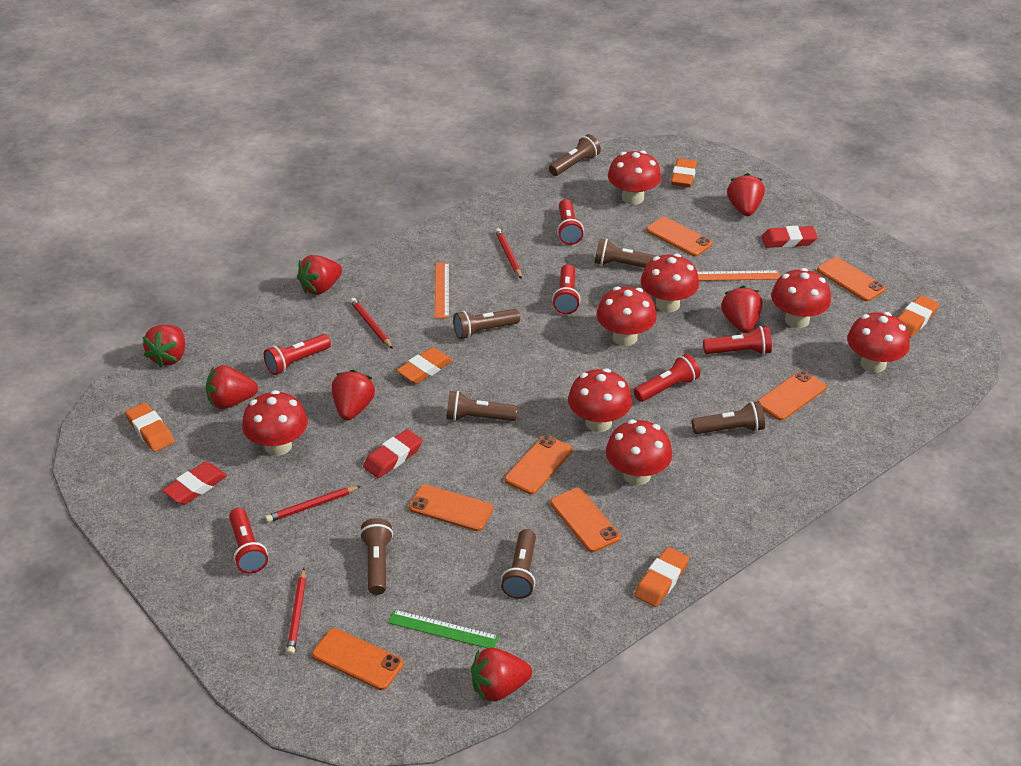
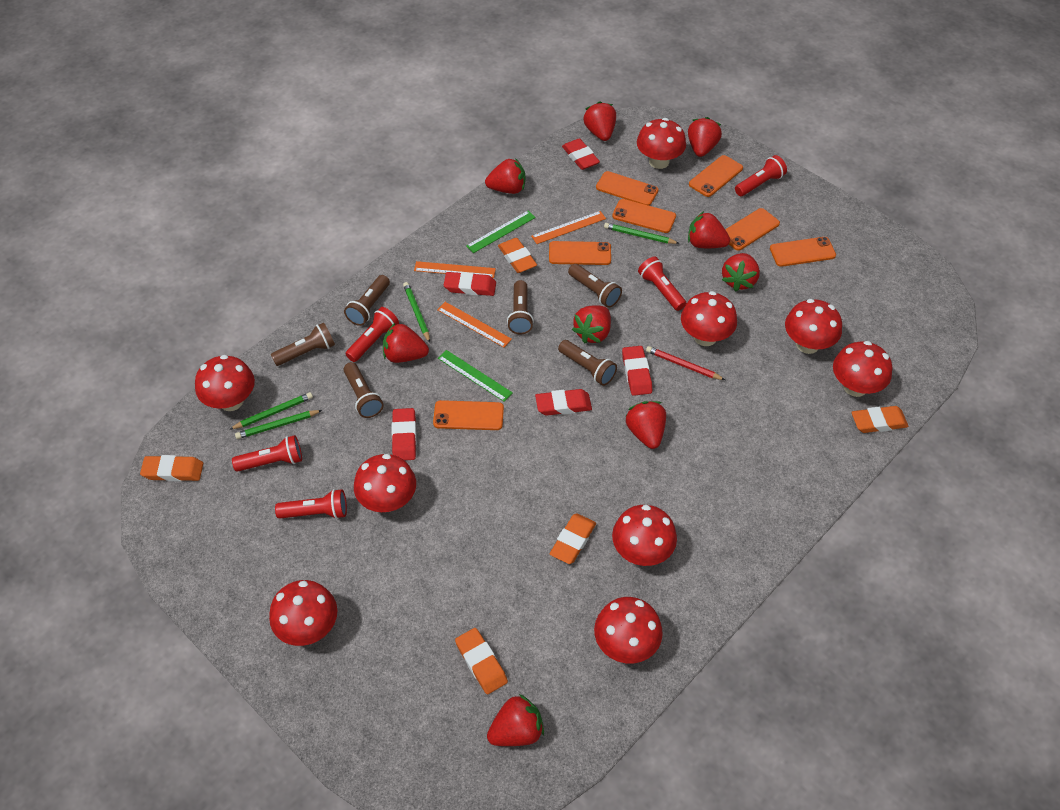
brown flashlight: [360,518,393,595] [446,391,517,421] [453,309,520,339] [501,529,536,599] [549,134,601,176] [594,239,656,268] [692,401,765,434] = 7 -> [271,323,335,366] [344,275,390,326] [344,362,384,418] [507,280,534,334] [558,340,617,386] [568,264,622,308] = 6
green pencil: none = 0 -> [229,392,313,430] [235,410,322,439] [403,282,430,343] [604,223,680,244] = 4
green ruler: [388,610,499,648] = 1 -> [438,350,513,402] [466,211,536,253] = 2
orange ruler: [435,263,449,318] [697,270,780,281] = 2 -> [414,261,496,278] [437,302,512,347] [531,211,606,244] = 3
red eraser: [162,462,227,505] [363,429,423,478] [761,226,818,248] = 3 -> [391,408,416,460] [444,272,496,296] [535,389,592,416] [562,138,600,170] [622,346,652,396] = 5
red flashlight: [229,508,268,574] [264,334,331,375] [552,264,580,314] [557,199,584,245] [634,354,700,402] [703,326,772,355] = 6 -> [232,435,302,472] [275,489,347,519] [345,307,399,362] [638,257,686,311] [735,155,787,196] = 5
red mushroom: [242,390,308,456] [568,368,632,432] [597,286,657,346] [606,419,672,485] [608,150,661,205] [641,254,699,312] [771,268,831,328] [847,312,910,373] = 8 -> [195,355,255,411] [269,580,337,646] [354,454,416,512] [594,597,663,664] [612,505,677,566] [637,118,686,169] [681,291,737,346] [785,299,842,354] [833,341,892,397] = 9
red pencil: [265,486,361,522] [286,568,306,655] [350,298,393,349] [495,228,522,279] = 4 -> [646,346,725,380] = 1
red strawberry: [143,325,185,368] [206,365,258,409] [297,255,342,295] [332,370,375,420] [471,647,532,702] [721,286,762,333] [727,173,765,216] = 7 -> [383,322,429,363] [485,158,525,194] [487,694,544,746] [572,305,611,343] [583,101,616,141] [625,401,666,449] [688,117,722,157] [688,211,730,248] [722,253,760,292] = 9

